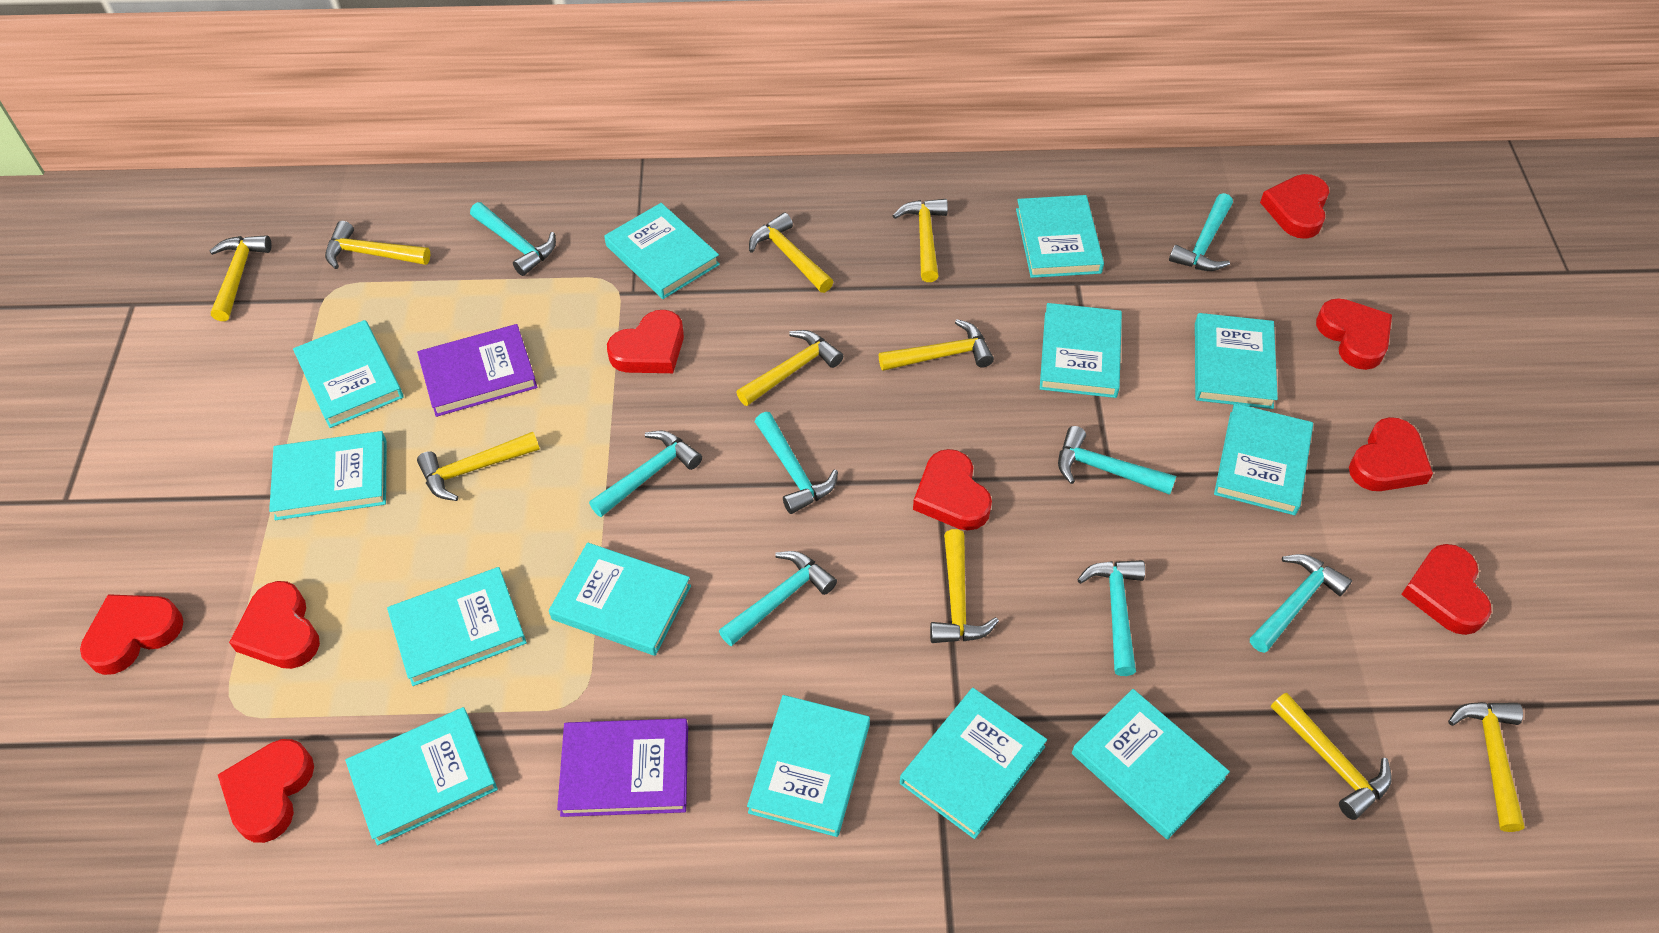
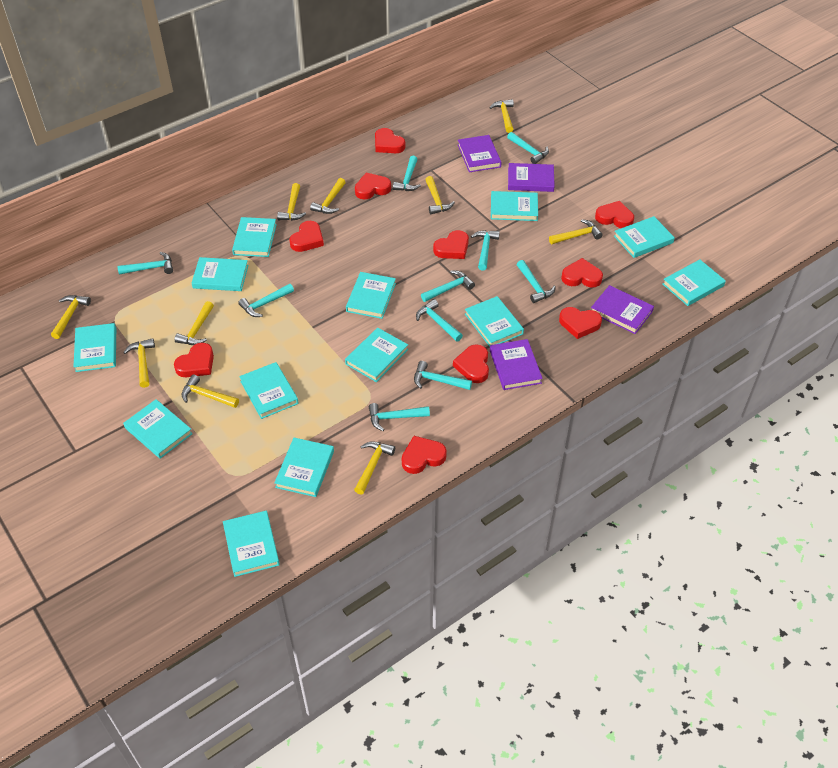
purple book: [417,324,538,417] [557,718,688,817] = 2 -> [458,135,502,172] [490,339,543,390] [508,163,555,192] [591,285,654,334] = 4
red heart: [80,594,183,675] [218,739,314,843] [229,581,320,669] [607,310,684,373] [913,449,992,530] [1260,174,1329,239] [1316,298,1392,370] [1349,417,1433,491] [1401,544,1491,635] = 9 -> [174,343,214,377] [289,221,324,252] [355,173,391,199] [375,128,405,153] [402,436,447,474] [433,230,469,259] [453,344,489,383] [559,307,602,339] [561,258,603,288] [595,201,634,228] = 10
turquoise hammer: [470,202,556,276] [589,430,702,517] [719,551,837,646] [755,412,838,514] [1058,426,1176,495] [1077,560,1145,676] [1169,193,1233,271] [1250,554,1352,653] = 8 -> [118,252,173,275] [238,284,294,317] [369,403,430,431] [393,156,421,191] [414,361,472,390] [416,299,463,342] [421,270,475,302] [471,230,500,271] [507,132,549,164] [516,260,556,303] = 10

